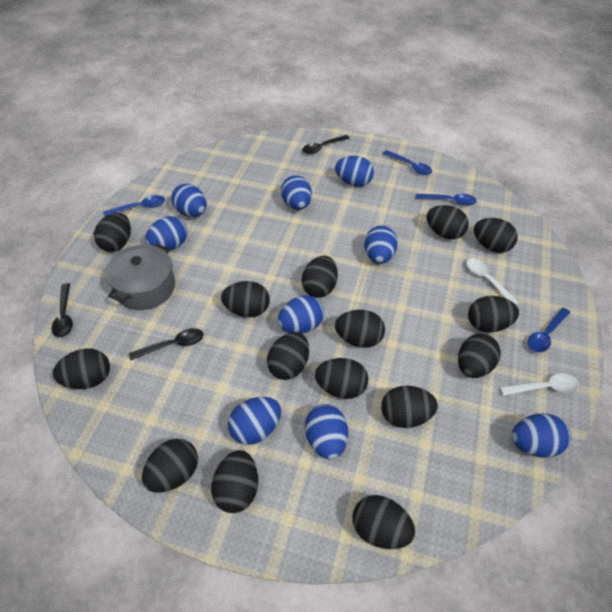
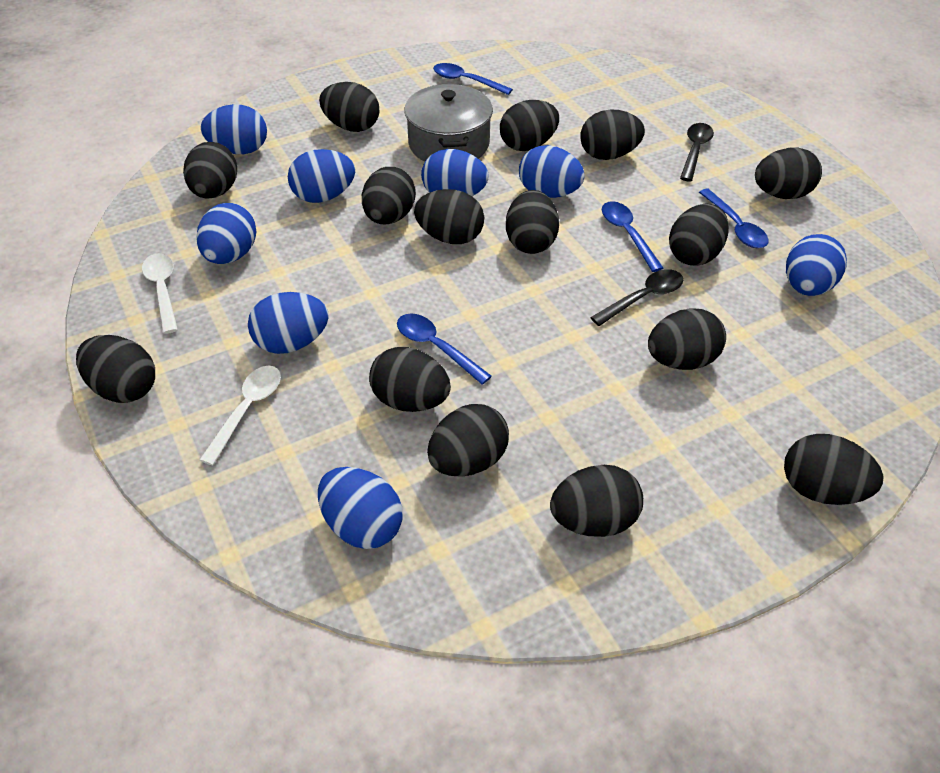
black spoon: [52,283,73,337] [129,328,204,360] [302,135,350,154] = 3 -> [590,269,683,326] [680,123,714,182] = 2
blue egg: [145,216,187,251] [171,184,207,217] [228,397,281,445] [278,295,324,333] [281,175,312,210] [305,404,348,459] [335,156,374,187] [364,226,398,264] [512,413,571,458] = 9 -> [196,203,257,264] [201,104,267,154] [248,292,329,354] [288,149,355,203] [318,467,403,549] [421,149,488,196] [519,145,585,198] [786,234,847,296] = 8

